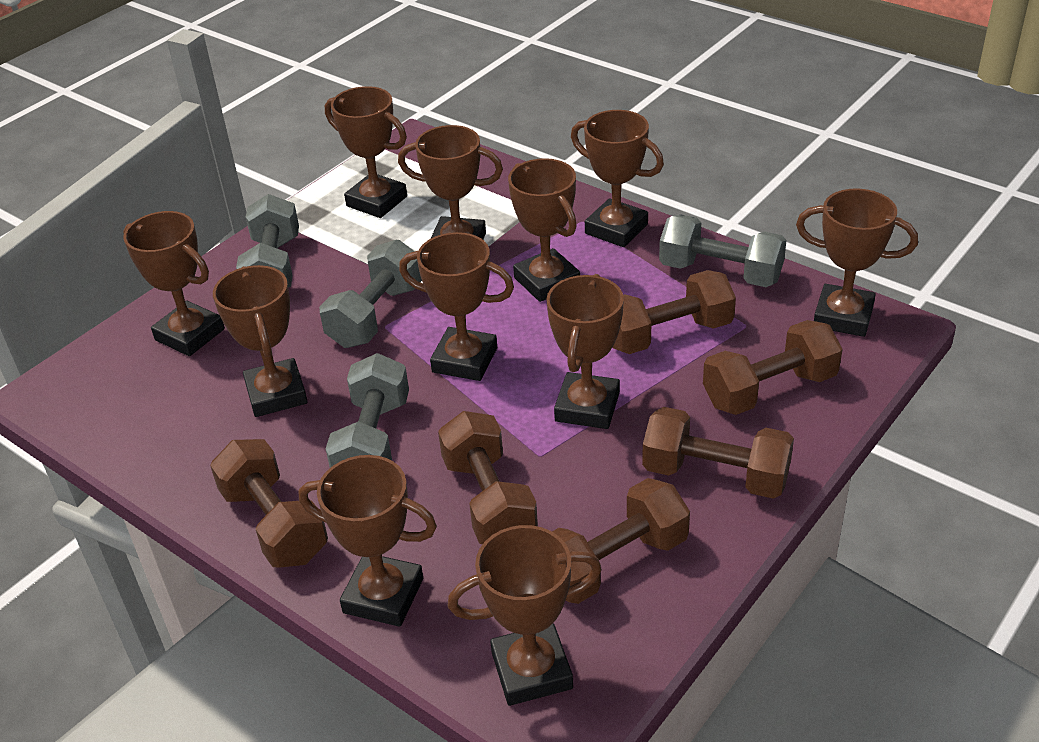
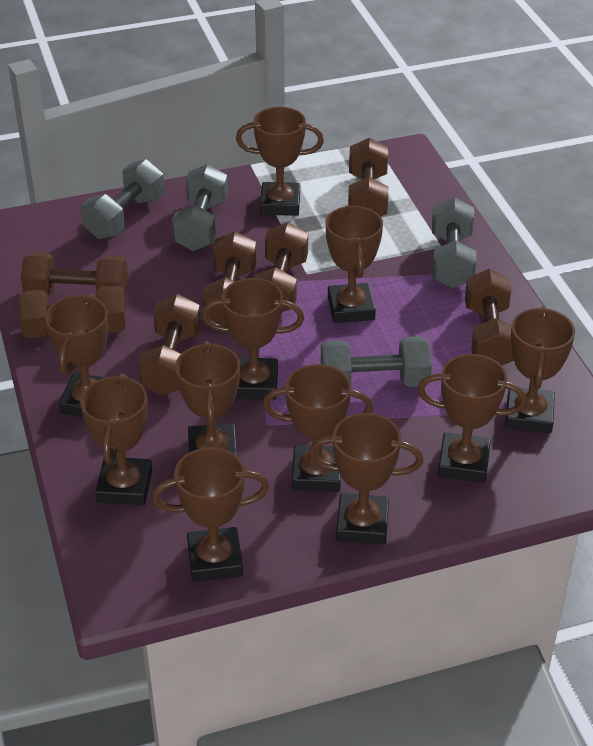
brown dumbbell: [210,439,328,568] [438,411,538,544] [552,478,690,604] [612,270,736,354] [642,407,794,499] [703,320,843,415] = 6 -> [19,285,126,338] [21,252,128,297] [138,294,201,396] [202,231,257,326] [254,222,308,312] [348,138,388,216] [465,269,514,365] = 7

